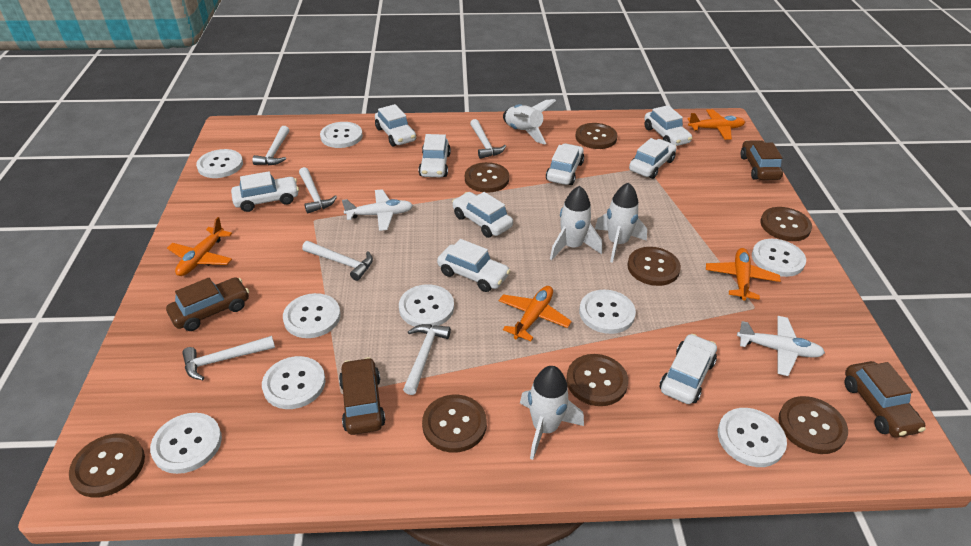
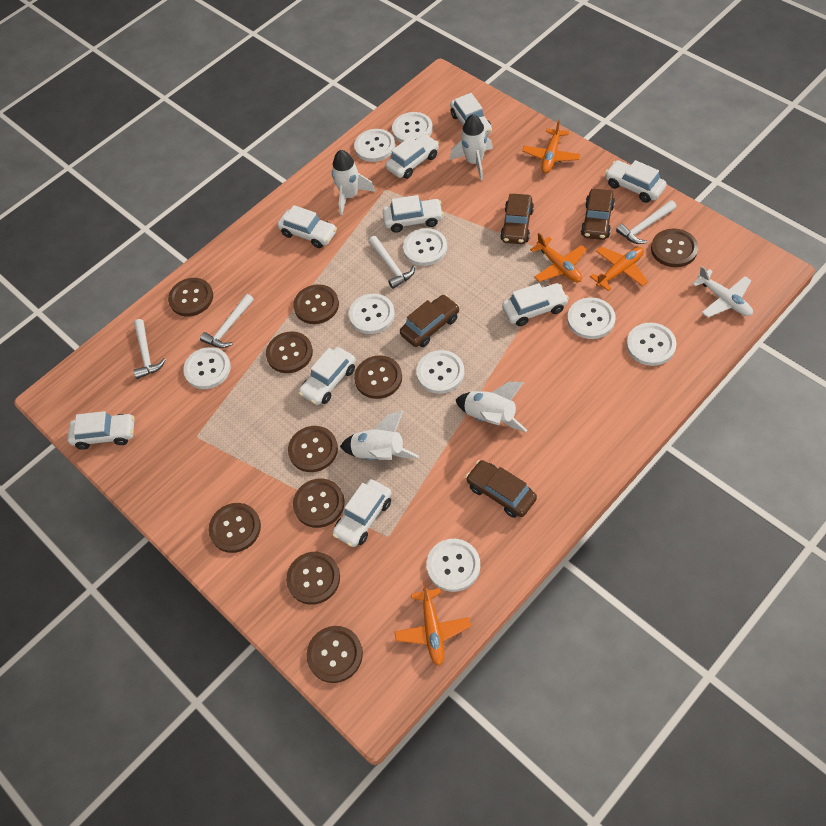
brown button: [69,434,145,498] [422,395,487,453] [465,162,509,193] [566,354,628,406] [576,123,618,149] [627,247,681,286] [761,207,812,241] [778,396,848,454] = 8 -> [168,278,213,317] [209,503,261,553] [266,331,313,373] [286,552,340,605] [288,426,338,472] [293,284,339,324] [293,479,345,528] [306,626,363,683] [354,356,402,399] [651,228,698,267] = 10
white hammer: [182,336,275,380] [252,126,289,165] [299,167,337,214] [302,241,373,281] [403,324,451,395] [470,119,506,159] = 6 -> [133,319,166,379] [200,294,254,348] [369,236,415,289] [616,200,676,244] = 4
white plane: [342,189,413,231] [737,316,825,376] = 2 -> [692,266,753,317] = 1

